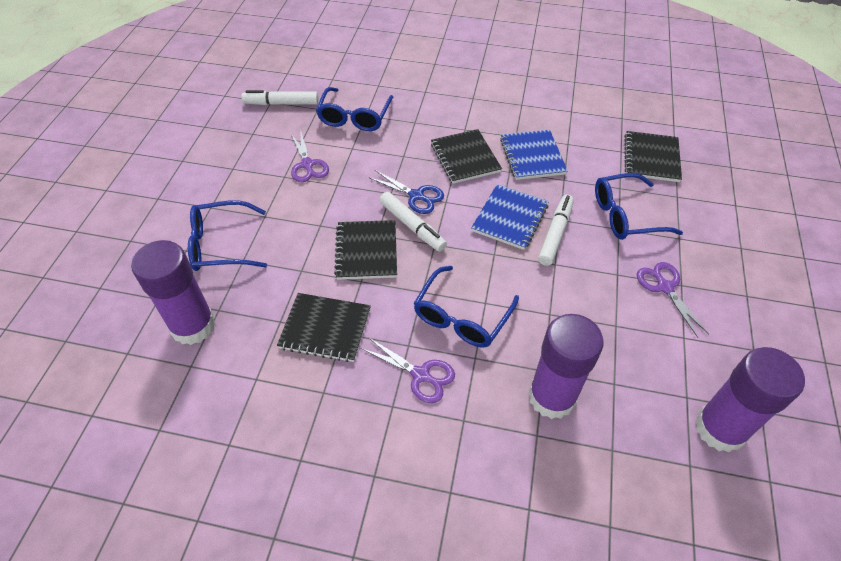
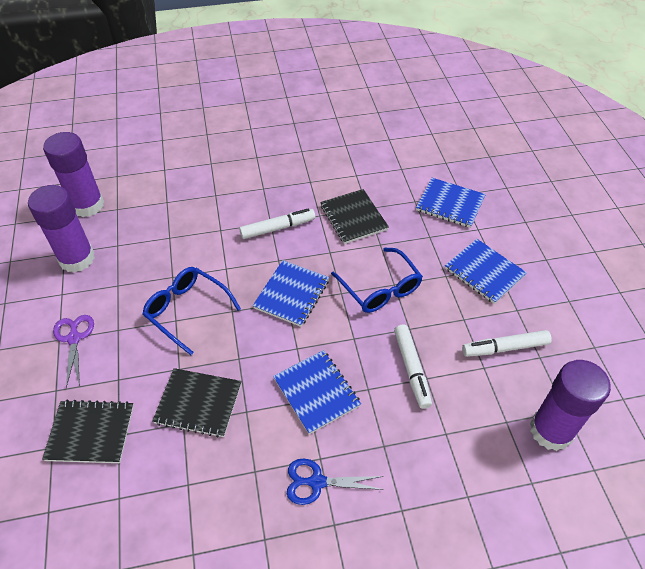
black notebook: [277,293,371,362] [334,220,397,280] [431,129,502,184] [624,131,682,182] = 4 -> [42,400,134,463] [152,368,241,438] [320,189,389,244] = 3
blue glasses: [188,200,267,271] [316,87,394,131] [413,266,519,347] [595,173,683,240] = 4 -> [142,267,241,355] [331,248,423,313] = 2
blue notebook: [471,184,549,250] [500,130,568,180] = 2 -> [253,260,329,327] [273,350,361,434] [416,178,486,228] [445,239,527,304] = 4
purple scissors: [291,129,329,182] [361,337,455,403] [637,262,709,338] = 3 -> [53,315,94,388] = 1

